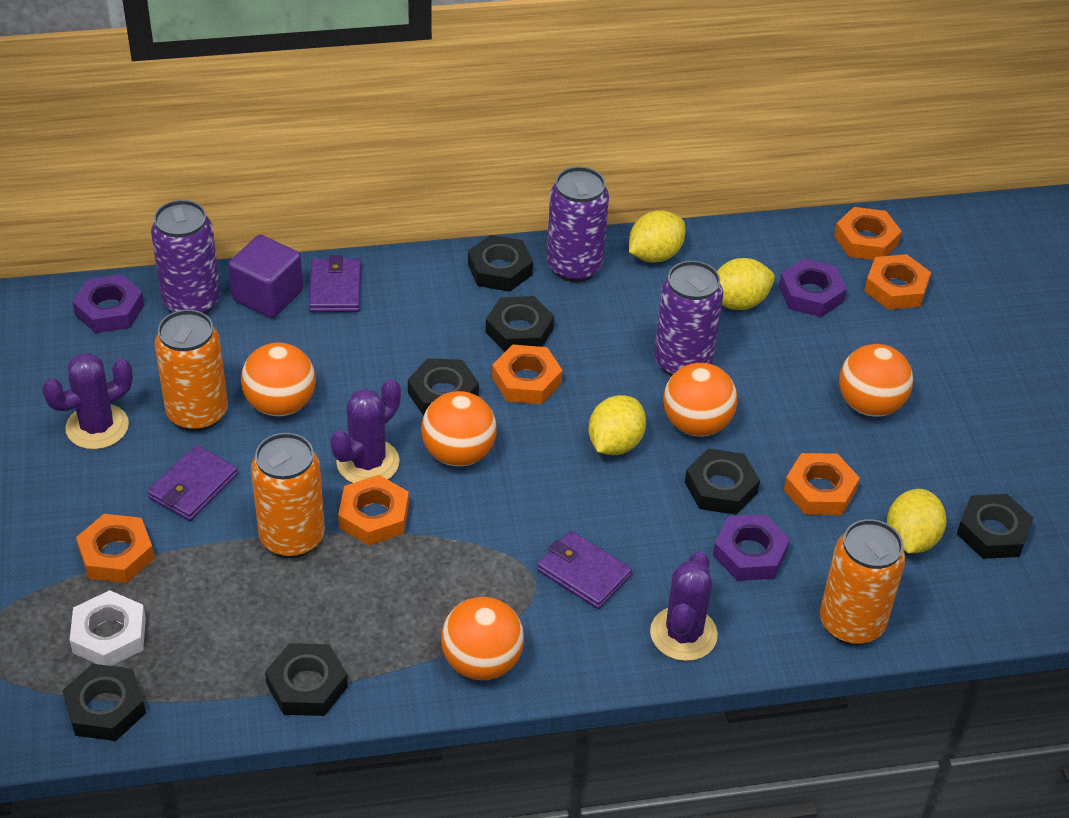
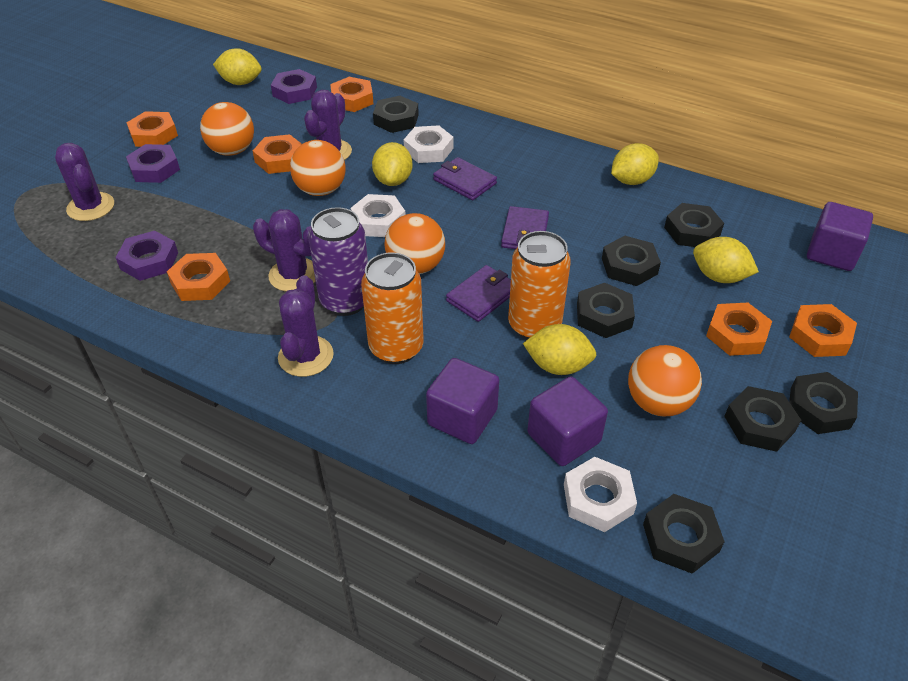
orange ball: [241,342,316,416] [421,391,497,467] [441,597,524,680] [663,363,738,437] [839,344,913,417] = 5 -> [200,102,254,156] [290,140,346,196] [384,213,445,274] [628,345,702,417] = 4
orange can: [154,310,228,432] [251,433,325,558] [820,519,905,645] = 3 -> [361,252,424,364] [508,231,571,340] = 2
purple cactus: [42,353,133,450] [330,379,401,483] [650,551,718,661] = 3 -> [55,143,114,221] [253,209,316,292] [278,275,334,377] [304,90,352,160] = 4
purple can: [151,200,221,314] [547,167,609,282] [654,261,723,376] = 3 -> [308,207,368,316] = 1
purple cube: [228,235,303,318] = 1 -> [426,358,499,444] [527,376,608,466] [807,202,873,271] = 3
white nut: [70,590,146,666] = 1 -> [351,194,406,237] [404,125,454,163] [564,457,637,532] = 3
yellow lemon: [588,395,646,455] [629,210,685,263] [717,258,775,310] [887,489,947,553] = 4 -> [213,48,262,85] [372,142,413,186] [523,324,596,375] [611,143,659,185] [693,237,759,283] = 5

